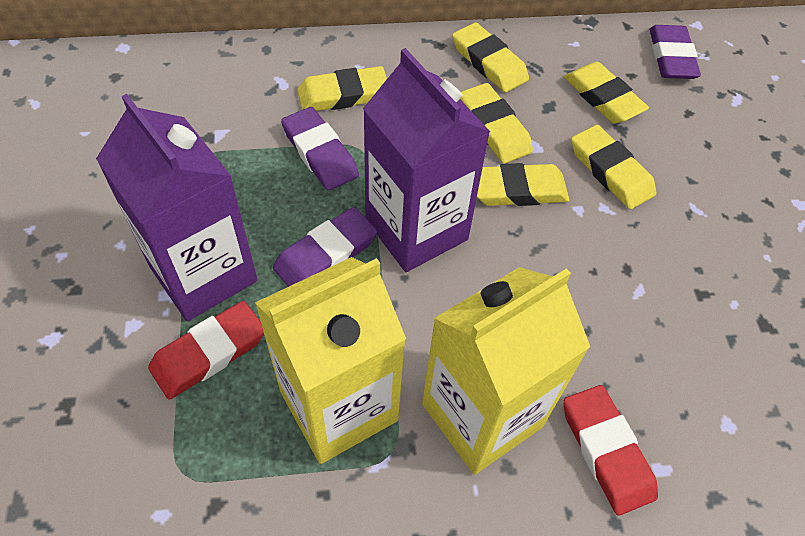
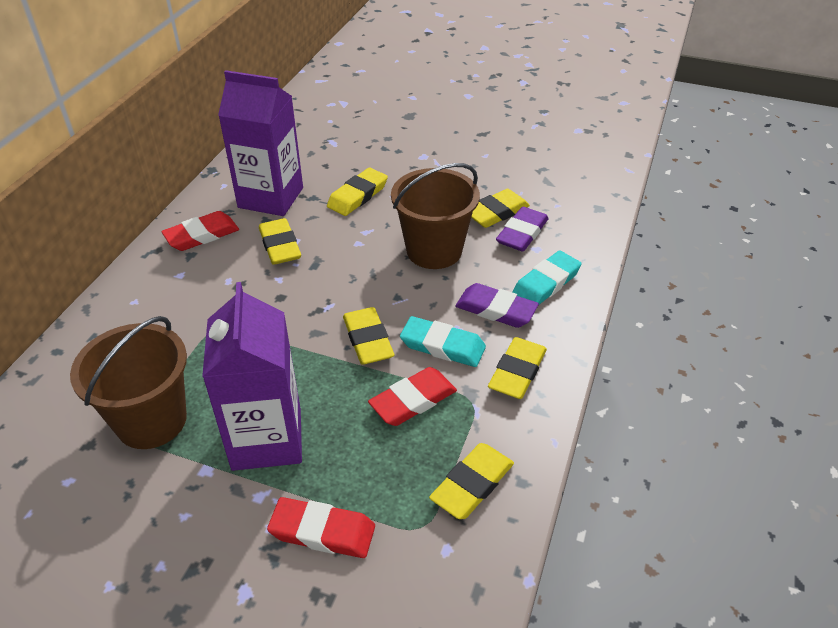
brown bucket: none = 0 -> [70,316,187,449] [391,163,480,269] = 2
purple eraser: [273,207,378,287] [281,107,359,191] [650,25,701,79] = 3 -> [455,283,539,328] [496,207,549,252] = 2
red eraser: [148,301,264,400] [563,385,658,516] = 2 -> [161,211,239,251] [267,497,375,558] [368,367,457,426] = 3
turquoise eraser: none = 0 -> [400,316,486,367] [512,251,582,305] = 2
yellow carton: [255,257,406,464] [422,267,590,475] = 2 -> none = 0

